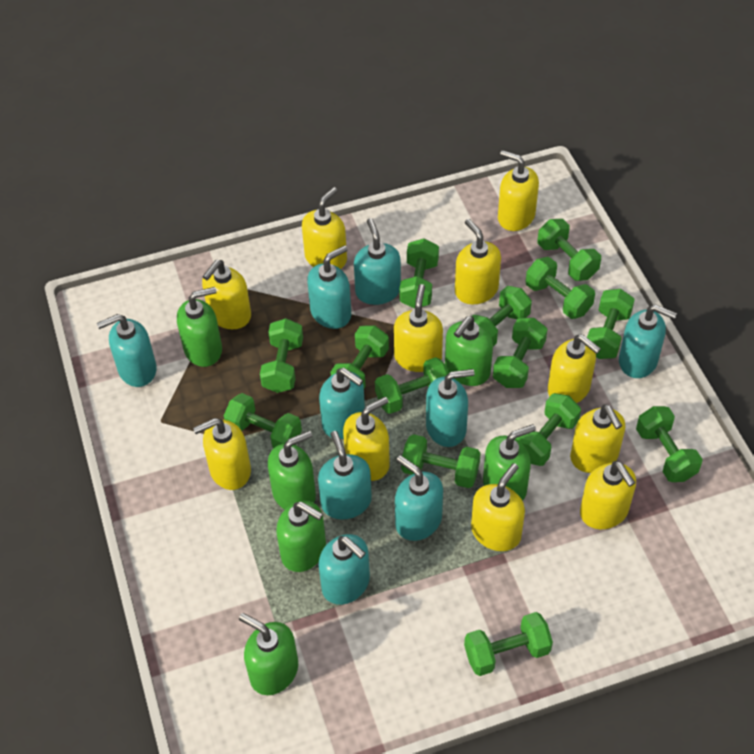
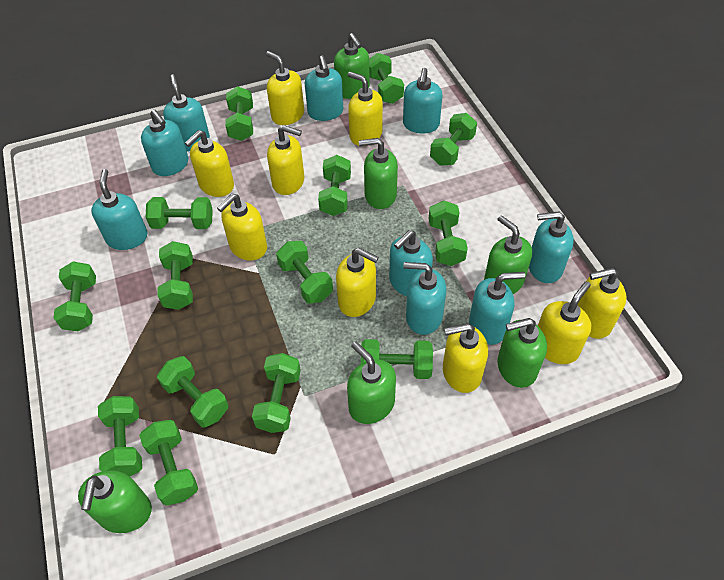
yellow soap dispenser: [193,418,251,490] [202,260,251,329] [302,187,347,269] [343,397,390,481] [394,284,443,372] [455,219,501,304] [471,463,525,551] [498,150,539,231] [548,334,601,403] [570,404,625,473] [580,461,636,529] = 11 -> [185,130,234,197] [217,193,267,261] [266,51,304,125] [267,125,304,195] [336,248,379,317] [348,72,383,146] [443,323,488,393] [538,281,591,364] [578,268,626,339] = 9

